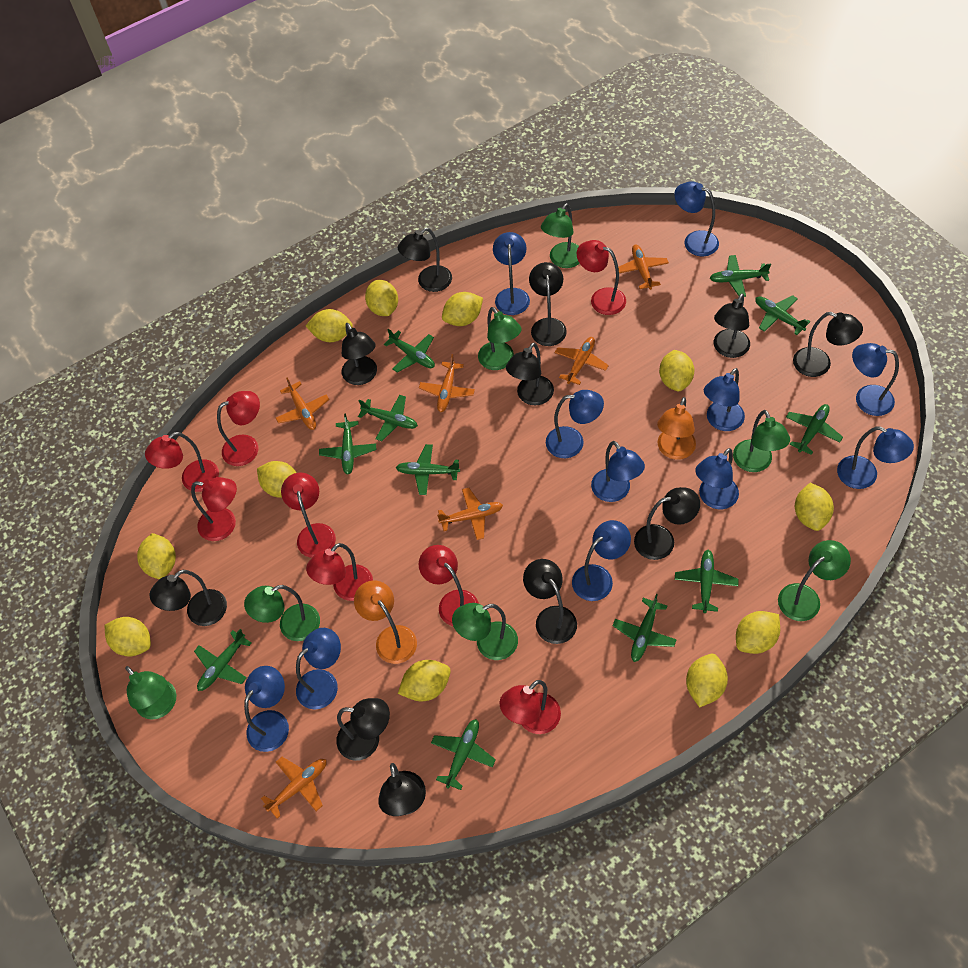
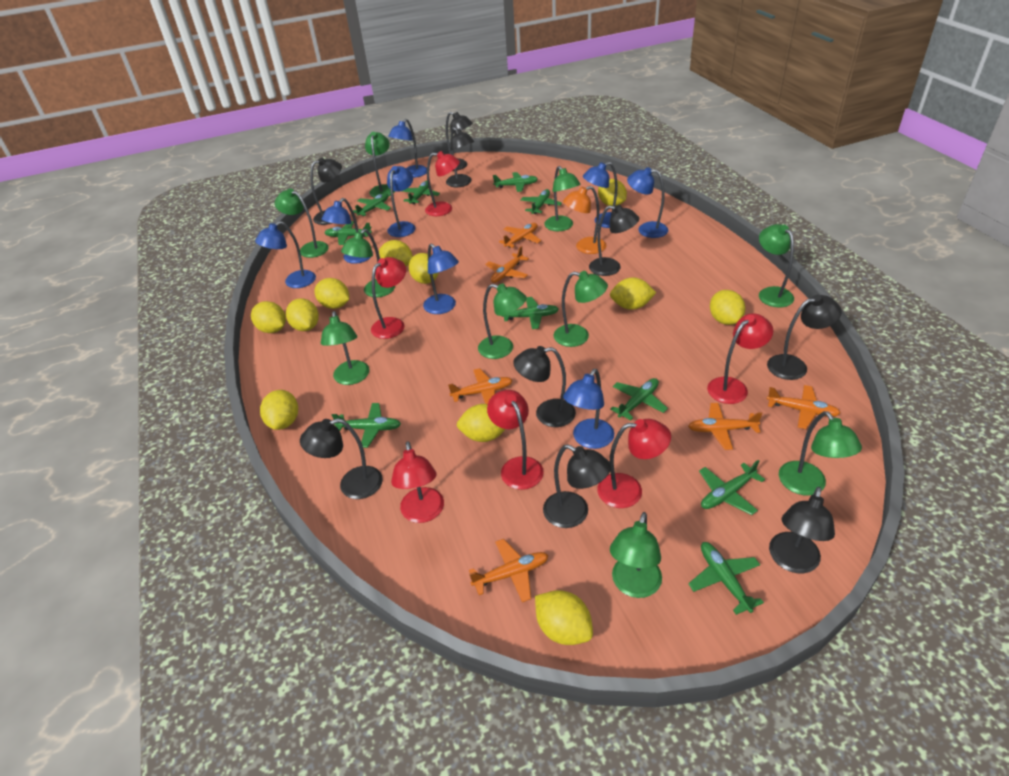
black lamp: [149,570,227,626] [336,698,390,761] [342,323,377,385] [378,763,426,816] [398,228,452,292] [506,343,554,406] [523,559,577,644] [529,262,567,346] [634,487,700,560] [714,293,750,358] [793,312,863,377] = 11 -> [300,418,383,499] [310,158,342,225] [446,112,473,171] [446,127,474,187] [513,346,576,427] [543,444,611,528] [589,205,639,276] [767,295,842,380] [769,487,835,573] = 9
blue lamp: [244,666,289,752] [296,628,341,709] [493,232,530,315] [546,390,604,458] [572,520,631,601] [591,441,645,502] [674,181,719,256] [695,448,739,509] [704,368,745,431] [837,426,914,489] [852,343,899,416] = 11 -> [255,221,316,288] [322,198,373,264] [387,166,415,237] [388,119,427,178] [423,244,459,314] [563,369,614,449] [583,162,618,228] [627,167,668,238] = 8
green lamp: [125,666,176,719] [244,585,320,641] [452,603,518,660] [478,307,522,370] [541,203,579,268] [733,410,790,472] [778,540,851,621] = 7 -> [275,189,329,258] [321,311,369,385] [341,229,395,297] [365,132,395,198] [478,283,527,359] [544,166,581,231] [554,271,608,347] [610,512,662,598] [759,224,794,308] [779,411,862,496] = 10
green plane: [194,629,252,691] [319,414,376,475] [358,395,418,441] [384,329,435,373] [396,444,460,495] [431,719,496,790] [613,594,677,662] [675,550,739,613] [710,255,771,297] [755,295,811,335] [786,404,843,455] = 11 -> [324,221,372,245] [332,403,401,448] [353,193,391,216] [402,181,440,204] [493,172,538,192] [502,297,559,329] [521,189,562,214] [610,378,668,420] [688,542,764,615] [699,460,765,515] = 10
orange lamp: [354,580,417,664] [657,397,696,460] = 2 -> [563,186,607,254] = 1
red lamp: [145,432,219,492] [191,477,237,541] [217,391,260,466] [281,473,336,558] [306,543,373,601] [419,545,479,626] [500,680,561,734] [577,240,626,315] = 8 -> [371,257,406,339] [391,441,444,523] [425,151,460,216] [487,390,544,490] [597,419,671,508] [707,313,773,404] = 6

